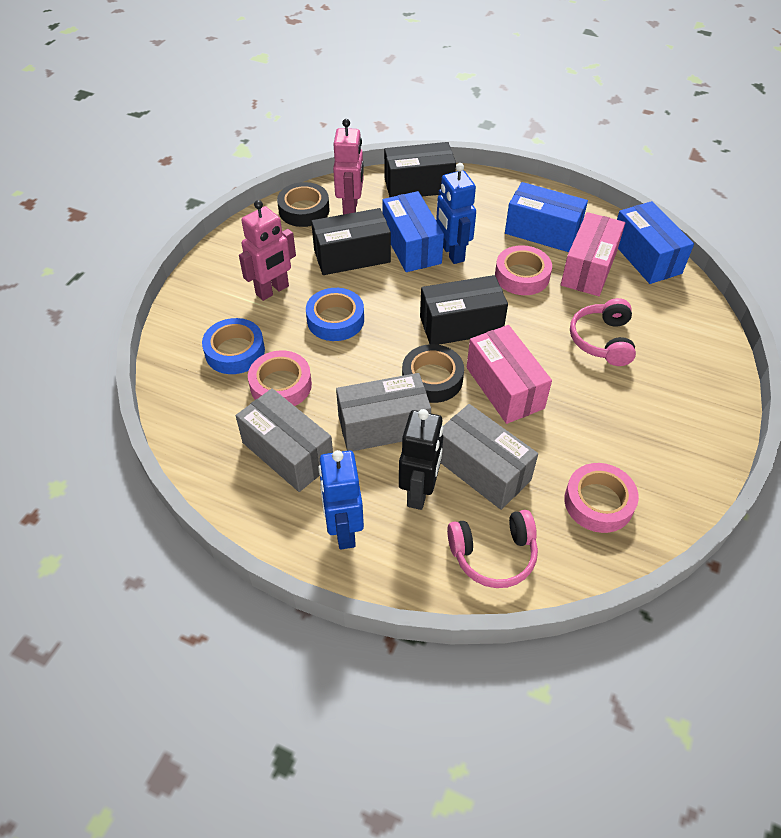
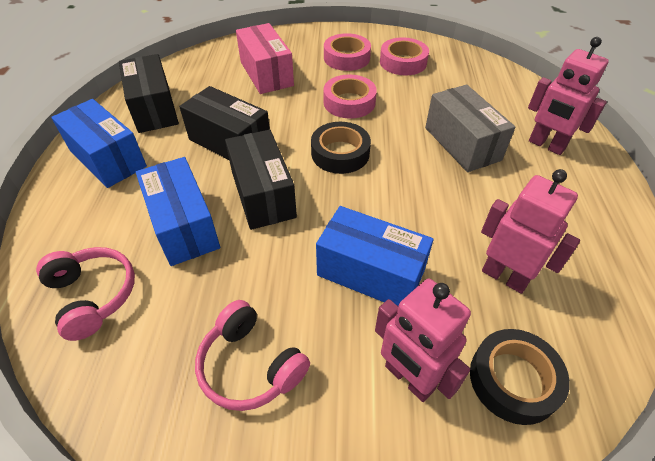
black robot: [399,409,443,510] = 1 -> none = 0
blue robot: [318,450,364,550] [436,163,476,264] = 2 -> none = 0
blue tape: [202,318,265,374] [306,288,364,341] = 2 -> none = 0
grey box: [236,388,333,492] [336,373,431,451] [441,404,538,510] = 3 -> [425,85,515,172] = 1
pink box: [467,325,552,424] [561,212,625,296] = 2 -> [236,23,294,94] = 1
pink robot: [239,200,296,301] [333,119,364,215] = 2 -> [375,279,471,402] [481,169,580,294] [528,37,609,155] = 3

